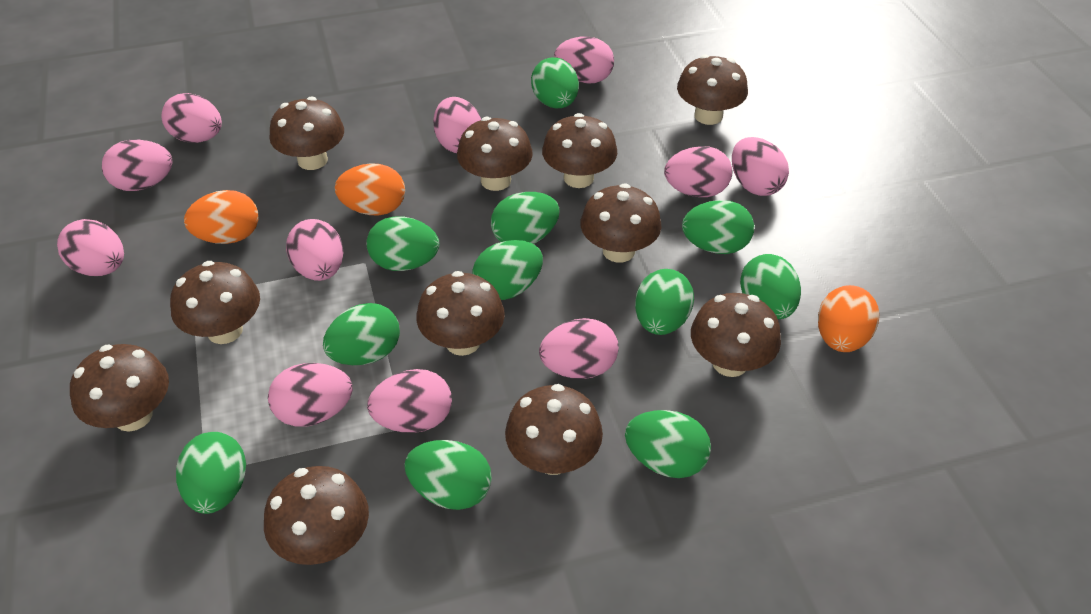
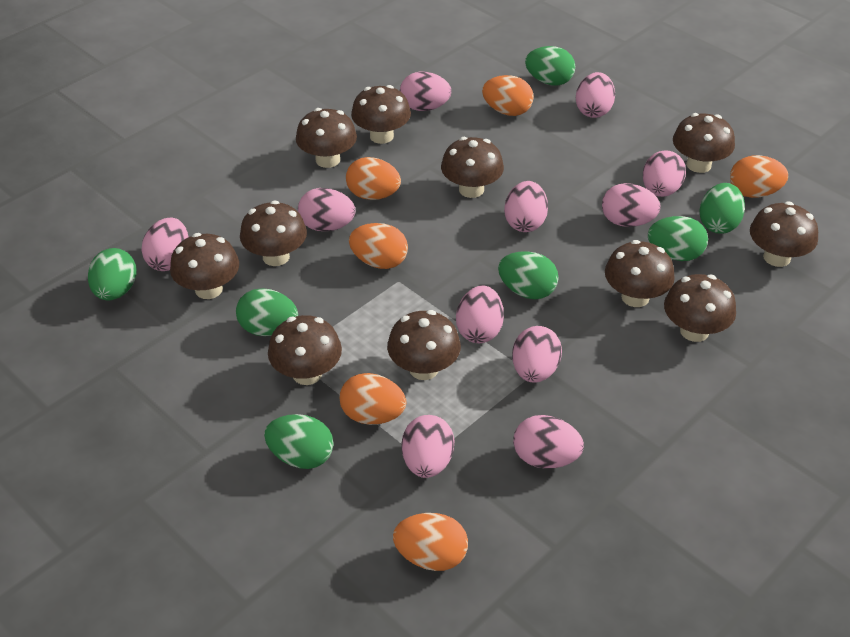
green egg: [176,432,246,514] [323,303,400,365] [366,217,439,271] [404,440,492,510] [472,240,543,300] [491,192,560,244] [531,57,579,108] [625,410,711,478] [635,269,694,335] [682,200,754,254] [740,254,801,319] = 11 -> [88,248,137,301] [236,288,298,336] [264,414,333,469] [498,252,559,299] [525,46,575,86] [648,216,708,261] [700,183,745,234] = 7
orange egg: [184,190,258,244] [335,163,405,216] [818,285,879,352] = 3 -> [339,373,406,425] [346,157,401,200] [349,223,408,269] [393,513,468,571] [482,75,534,116] [730,155,788,198] = 6

